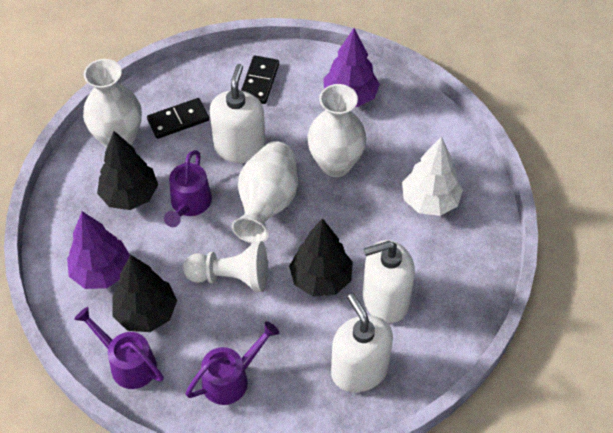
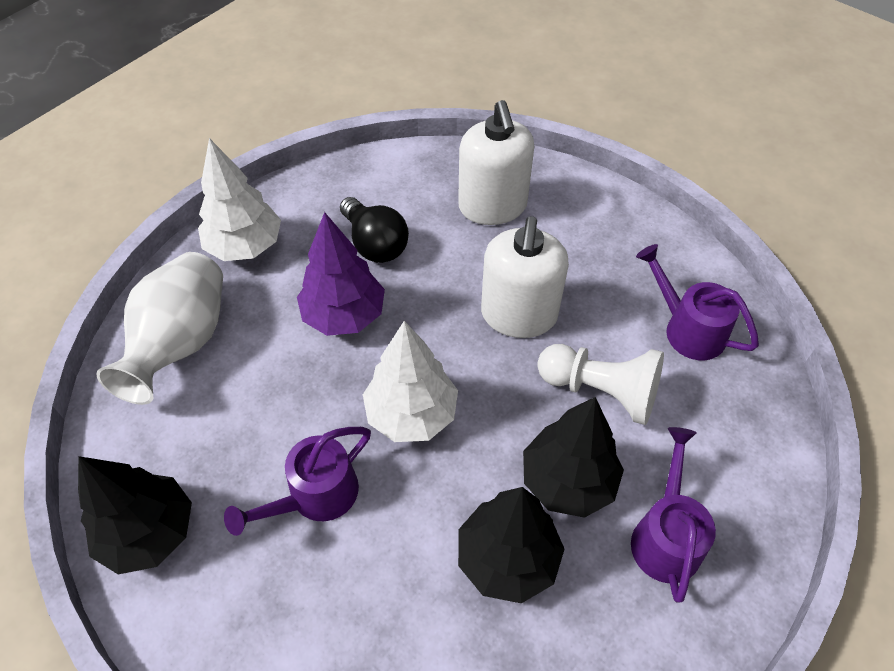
black domino: [147,98,209,139] [241,56,279,104] = 2 -> none = 0
black light bulb: none = 0 -> [340,197,409,263] = 1
purple tree: [67,211,130,289] [323,28,380,107] = 2 -> [297,212,385,336] = 1
white soap dispenser: [210,64,266,163] [331,293,393,392] [363,240,415,324] = 3 -> [458,100,534,225] [481,216,569,338] = 2
white tree: [402,136,463,216] = 1 -> [198,138,281,261] [363,321,458,442] = 2
white vase: [83,59,142,148] [232,141,298,243] [307,84,366,177] = 3 -> [96,252,223,405] = 1

